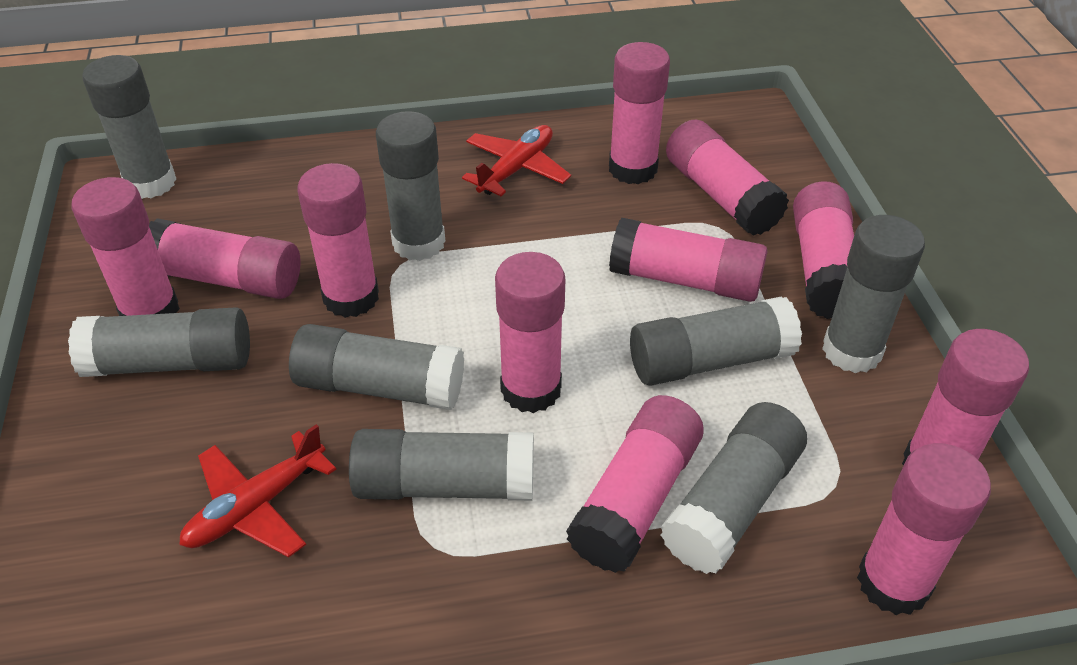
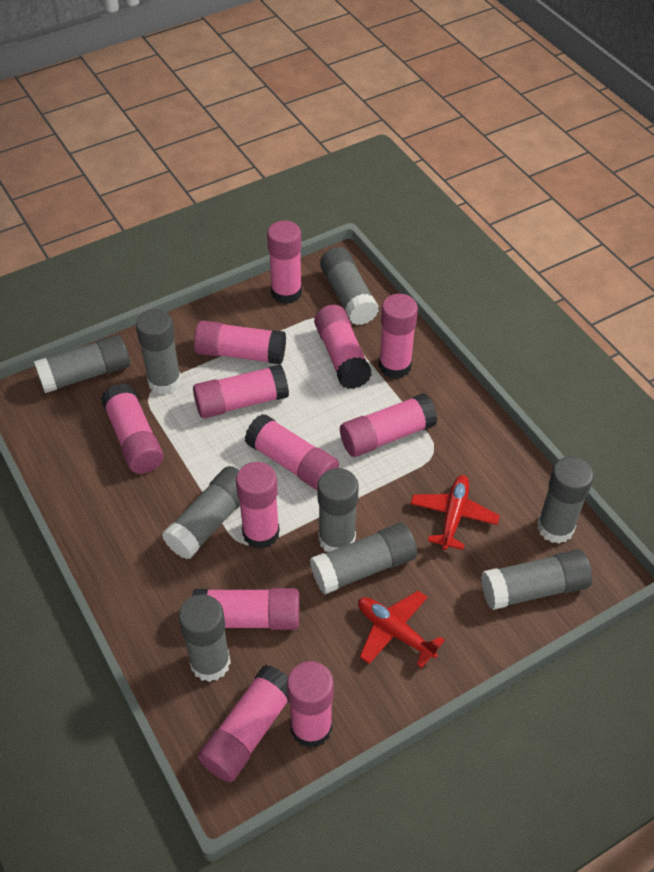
grey glue stick: [68,307,250,377] [82,55,176,199] [289,324,464,410] [349,429,534,501] [376,111,445,261] [630,296,802,386] [661,402,807,574] [822,215,925,373] = 8 -> [34,335,130,393] [136,309,181,395] [162,466,240,559] [178,594,231,682] [310,523,417,594] [317,468,359,552] [320,247,379,325] [481,549,592,610] [537,456,594,544] = 9
pink glue stick: [71,177,180,316] [149,218,301,299] [298,163,379,318] [495,252,565,413] [566,395,704,573] [609,42,670,184] [609,218,768,302] [666,120,789,236] [793,181,854,319] [857,443,991,615] [902,329,1029,466] = 11 -> [101,384,164,474] [192,588,299,630] [193,364,289,418] [194,321,286,365] [198,665,289,782] [236,462,280,549] [245,414,339,490] [267,220,302,304] [287,661,334,748] [314,305,372,389] [340,393,437,457] [379,294,418,379] = 12

